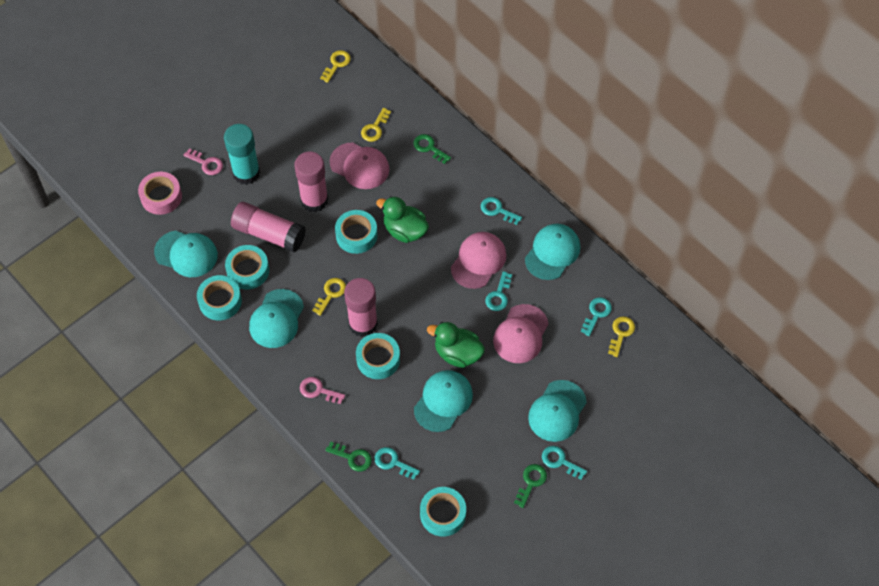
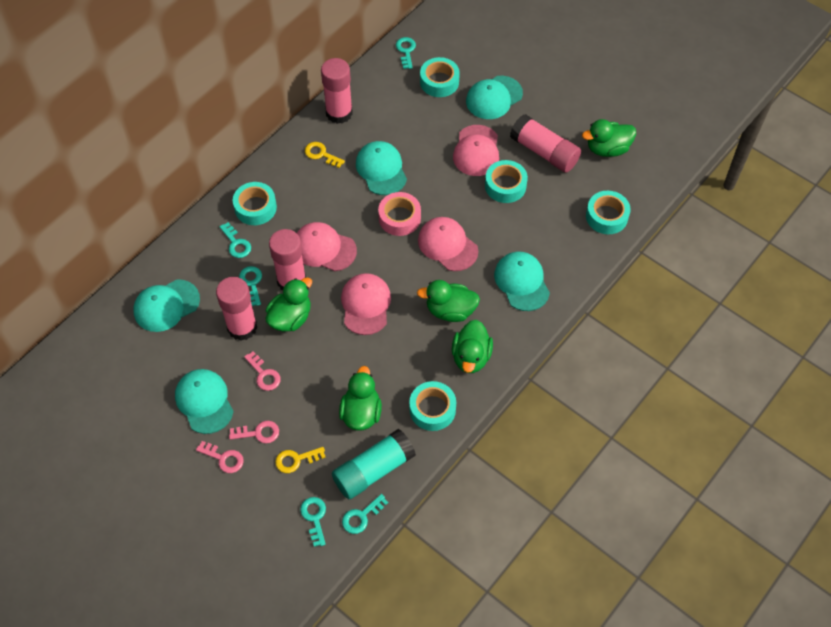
green duck: [376,196,429,243] [427,322,485,368] = 2 -> [266,277,312,332] [339,366,382,431] [417,280,480,322] [452,320,493,373] [582,119,636,157] = 5
green key: [325,442,372,471] [413,134,451,164] [514,464,547,508] = 3 -> none = 0
pink cap: [330,143,389,189] [451,232,507,289] [493,304,549,363] = 3 -> [297,222,357,271] [341,273,391,335] [418,217,478,271] [453,125,499,176] = 4
pink glue stick: [231,202,306,252] [294,152,328,212] [344,278,378,337] = 3 -> [216,277,257,341] [269,229,306,290] [321,58,353,124] [510,114,581,173] = 4
pink key: [184,148,223,175] [300,377,345,404] = 2 -> [196,441,244,473] [229,421,279,443] [244,351,281,391] = 3
yellow key: [312,278,346,316] [320,50,351,83] [361,108,391,142] [608,316,635,357] = 4 -> [275,447,326,473] [305,142,345,168] = 2

